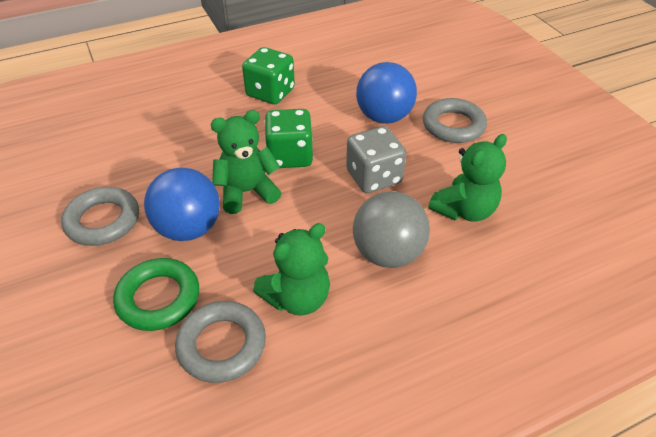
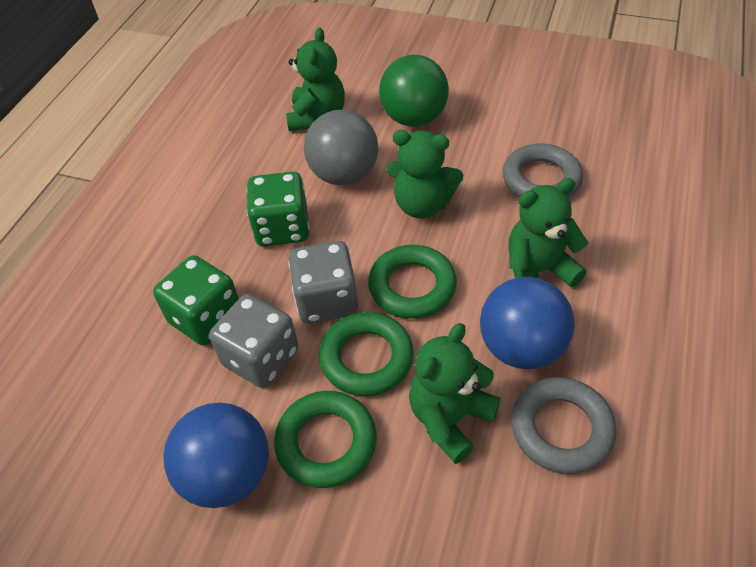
green ball: none = 0 -> [379,55,449,127] = 1
green ring: [113,258,199,331] = 1 -> [274,391,377,488] [319,312,414,396] [368,245,457,319] = 3
green teddy bear: [211,110,281,214] [253,223,330,316] [428,134,507,222] = 3 -> [286,28,345,131] [387,130,463,218] [409,323,500,464] [509,178,588,287] = 4
grey dice: [346,126,406,193] = 1 -> [209,294,298,388] [289,241,358,323] = 2
grey ring: [61,187,139,246] [175,301,266,383] [423,98,487,143] = 3 -> [503,143,583,198] [511,377,616,474] = 2

